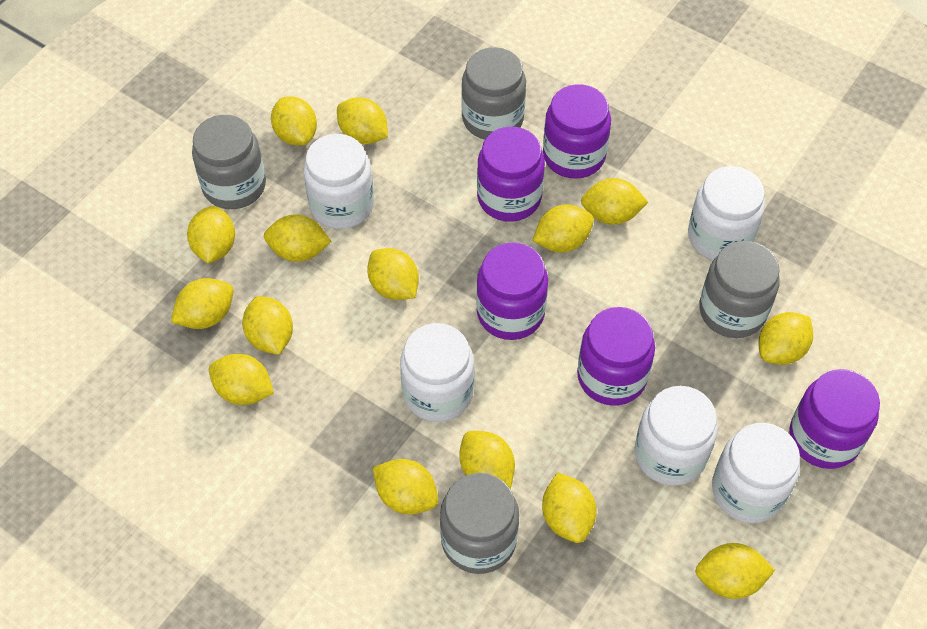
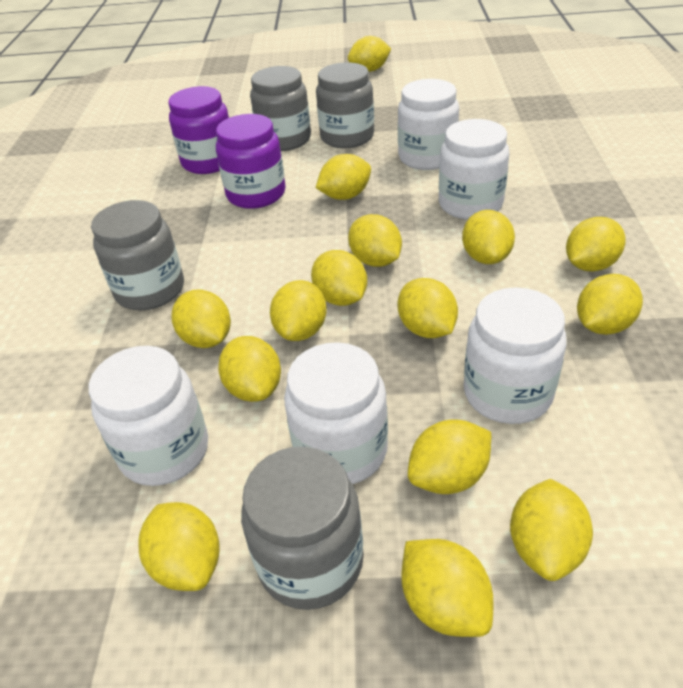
purple jar: [476,242,548,340] [477,127,545,222] [543,84,611,179] [577,307,655,406] [790,369,880,469] = 5 -> [168,86,229,174] [216,114,286,209] = 2

